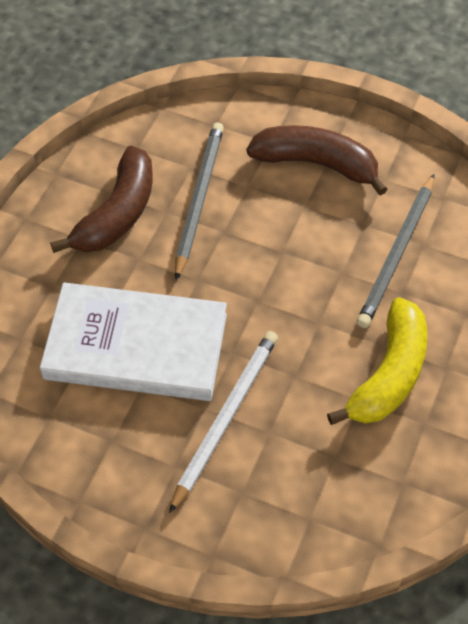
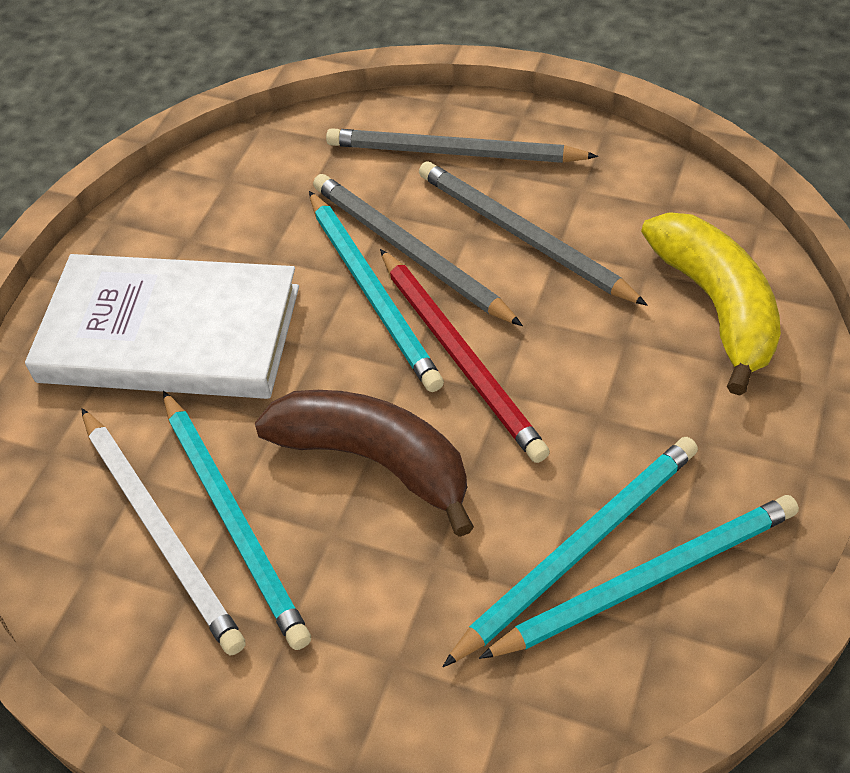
brown banana: [50,146,153,253] [247,125,388,195] = 2 -> [255,390,474,537] = 1
grey pencil: [175,122,224,280] [357,174,434,328] = 2 -> [313,174,523,326] [326,128,598,163] [419,161,648,306] = 3
red pencil: none = 0 -> [380,249,550,463] = 1
turquoise pencil: none = 0 -> [163,391,311,650] [309,191,444,392] [443,437,698,667] [479,495,799,659] = 4

